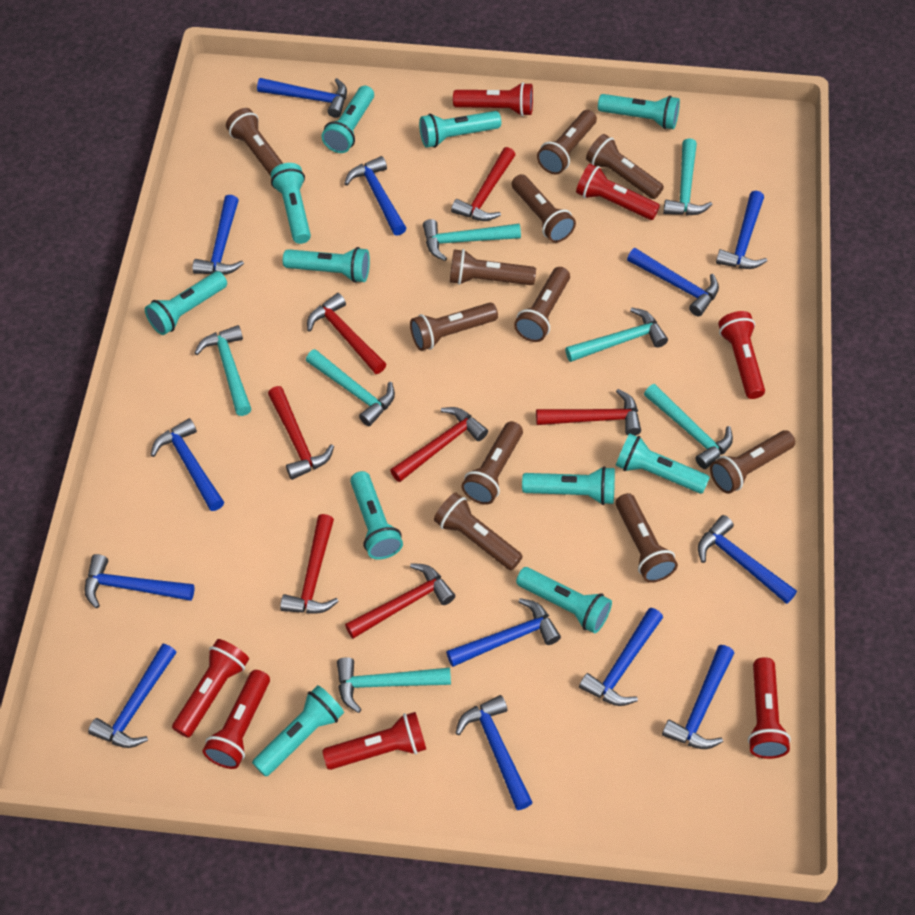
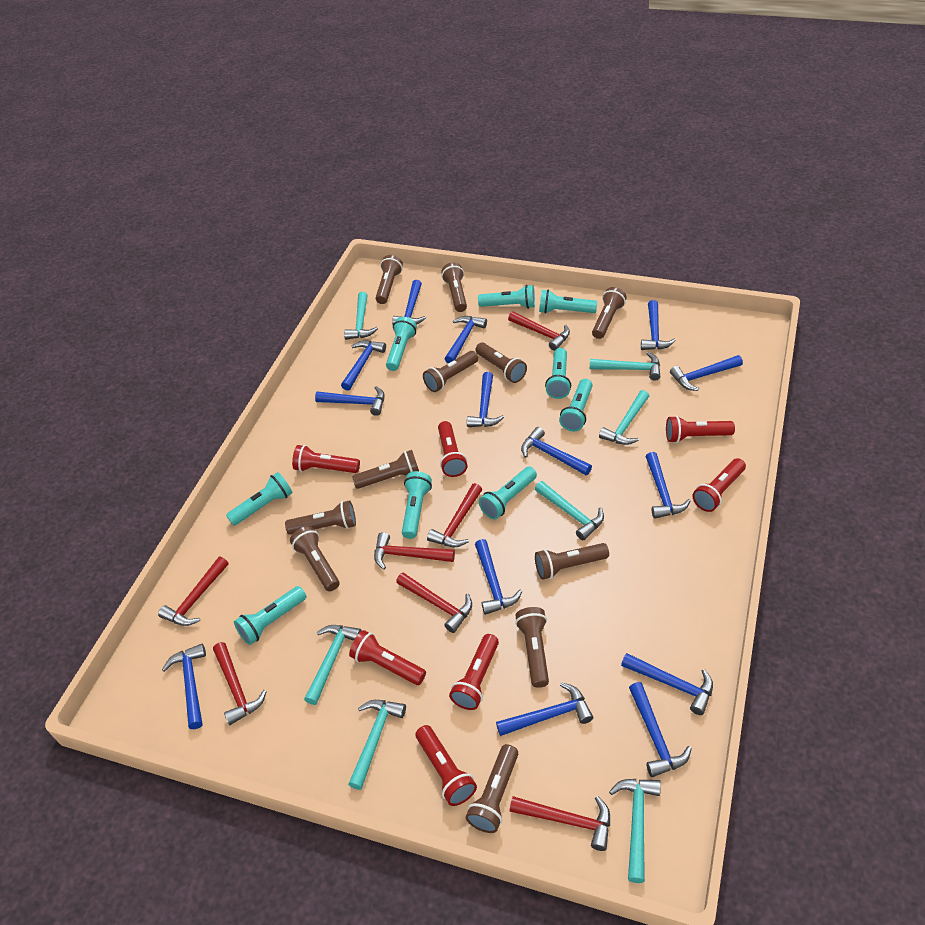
blue hammer: [85,554,195,608] [88,644,176,748] [151,418,224,511] [192,195,244,275] [257,78,347,118] [344,156,407,236] [446,598,561,667] [456,695,533,810] [579,608,663,706] [627,248,719,316] [662,645,734,749] [698,515,797,604] [716,191,767,269] = 13 -> [162,644,206,729] [315,386,385,416] [341,340,386,391] [392,280,426,325] [445,316,487,363] [467,372,504,427] [475,539,522,615] [496,682,593,736] [521,427,592,475] [621,653,713,715] [629,682,692,777] [641,300,676,350] [646,452,691,519] [670,355,743,391] = 14
turquoise flashlight: [145,271,227,335] [252,685,344,777] [271,163,311,244] [283,247,370,283] [321,86,374,153] [350,471,403,560] [419,111,501,148] [516,567,612,633] [522,466,615,505] [598,94,680,129] [616,433,710,494] = 11 -> [226,472,293,526] [234,586,306,645] [386,317,417,371] [402,471,432,539] [478,285,535,309] [479,467,537,519] [539,290,597,314] [545,348,571,399] [559,379,593,432] = 9

